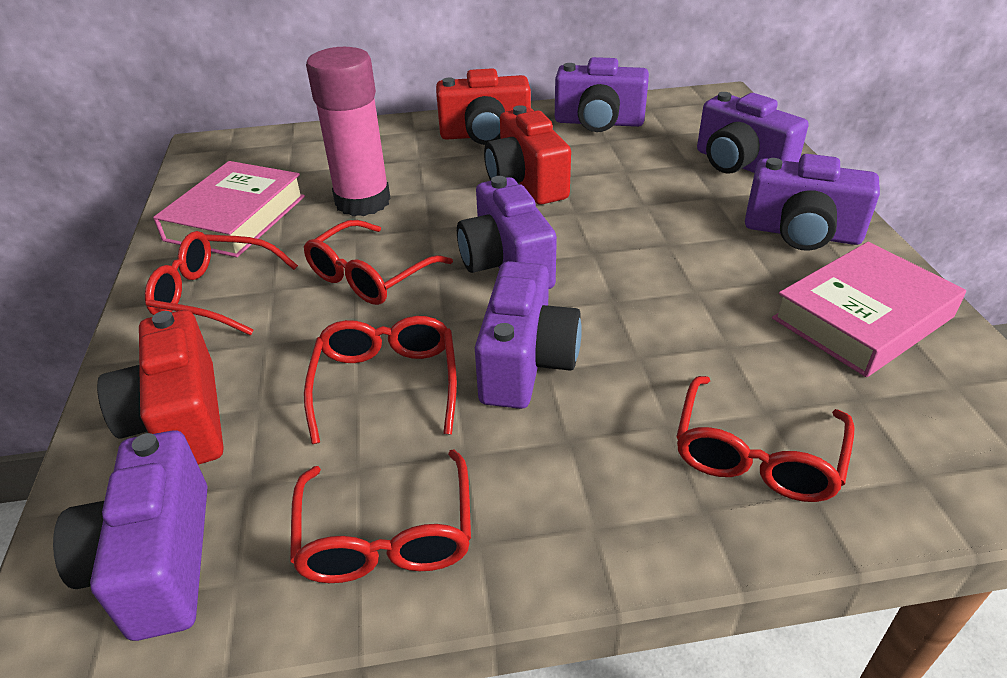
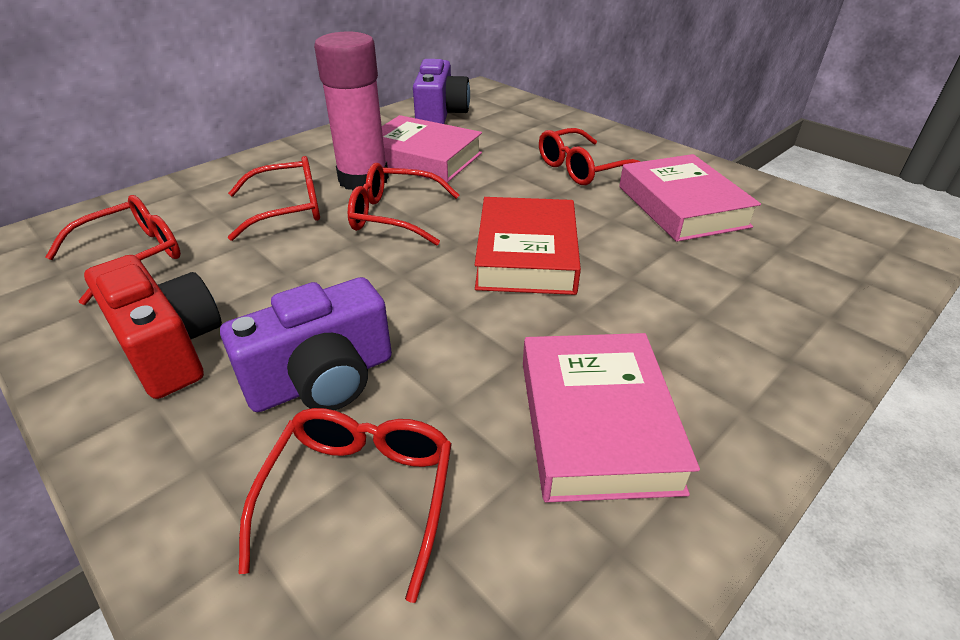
pink book: [153,161,305,257] [772,242,966,377] = 2 -> [382,115,482,183] [523,333,700,503] [619,154,761,242] = 3
purple camera: [53,430,207,641] [457,176,557,289] [475,261,582,409] [555,57,649,132] [697,92,809,173] [745,154,880,251] = 6 -> [220,277,392,412] [413,59,470,124] = 2
red book: none = 0 -> [475,197,581,295] = 1
red camera: [97,310,223,465] [436,68,531,145] [484,105,571,205] = 3 -> [84,255,222,399] = 1

